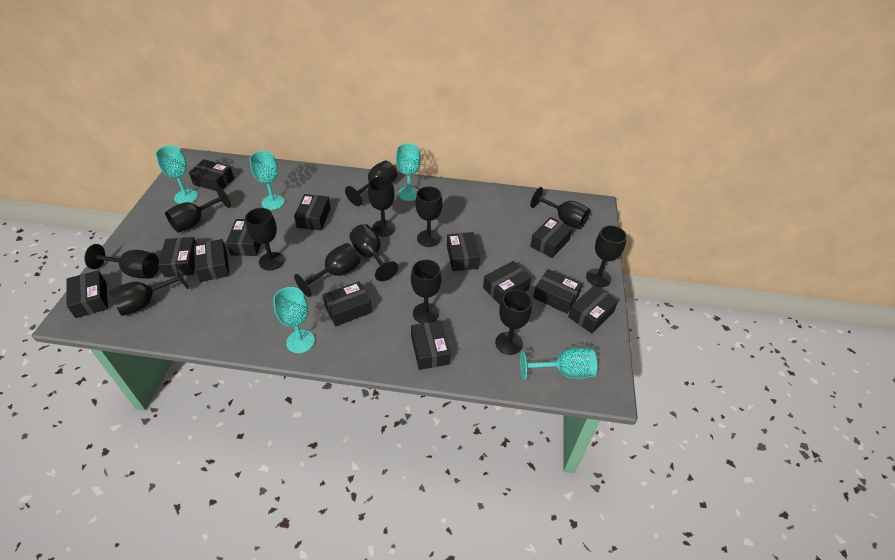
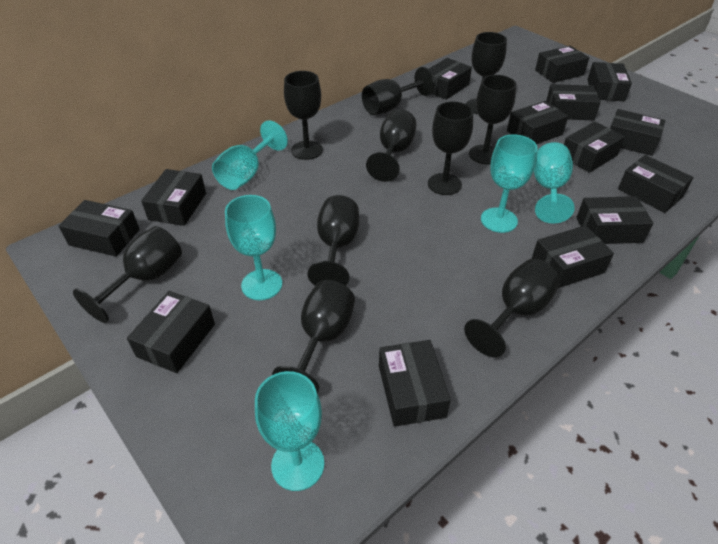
black box: [67,270,108,318] [158,237,197,277] [189,159,234,191] [194,239,230,282] [226,219,261,256] [294,194,331,231] [323,281,372,327] [411,320,450,370] [447,232,480,271] [483,261,531,304] [530,217,573,258] [533,269,582,314] [568,285,618,333] = 13 -> [59,200,140,257] [127,291,215,373] [141,169,206,226] [379,340,451,427] [428,58,472,100] [507,101,568,144] [532,225,614,288] [535,46,589,83] [546,84,601,120] [564,122,625,173] [577,196,653,244] [587,62,632,101] [610,109,665,156] [618,155,694,213] = 14
black goblet: [85,244,159,279] [109,265,189,316] [165,187,231,233] [245,208,284,271] [294,243,360,297] [345,161,397,206] [350,224,398,281] [368,176,395,237] [411,260,442,323] [416,186,443,247] [495,289,532,355] [530,187,590,229] [586,225,627,287] = 13 -> [73,226,182,323] [272,280,355,393] [284,71,323,160] [307,195,359,286] [362,67,434,115] [366,109,417,182] [428,101,473,195] [464,259,560,358] [466,32,507,114] [469,75,516,164] = 10

